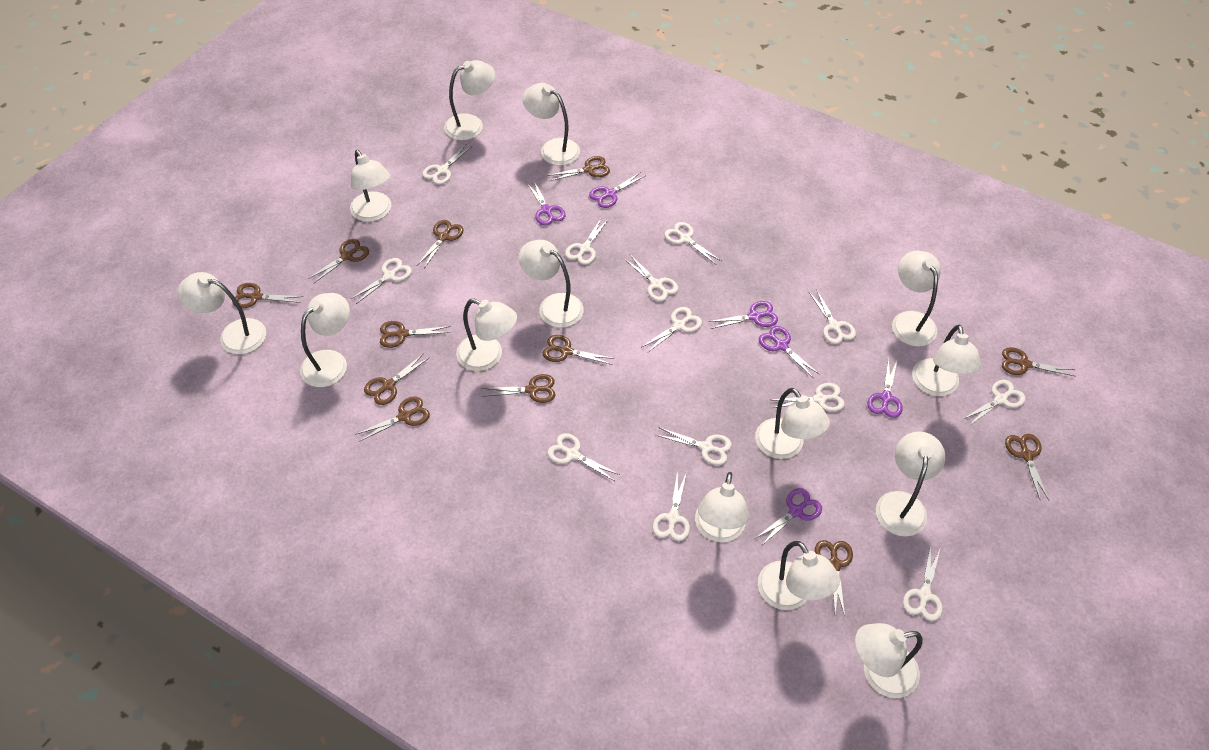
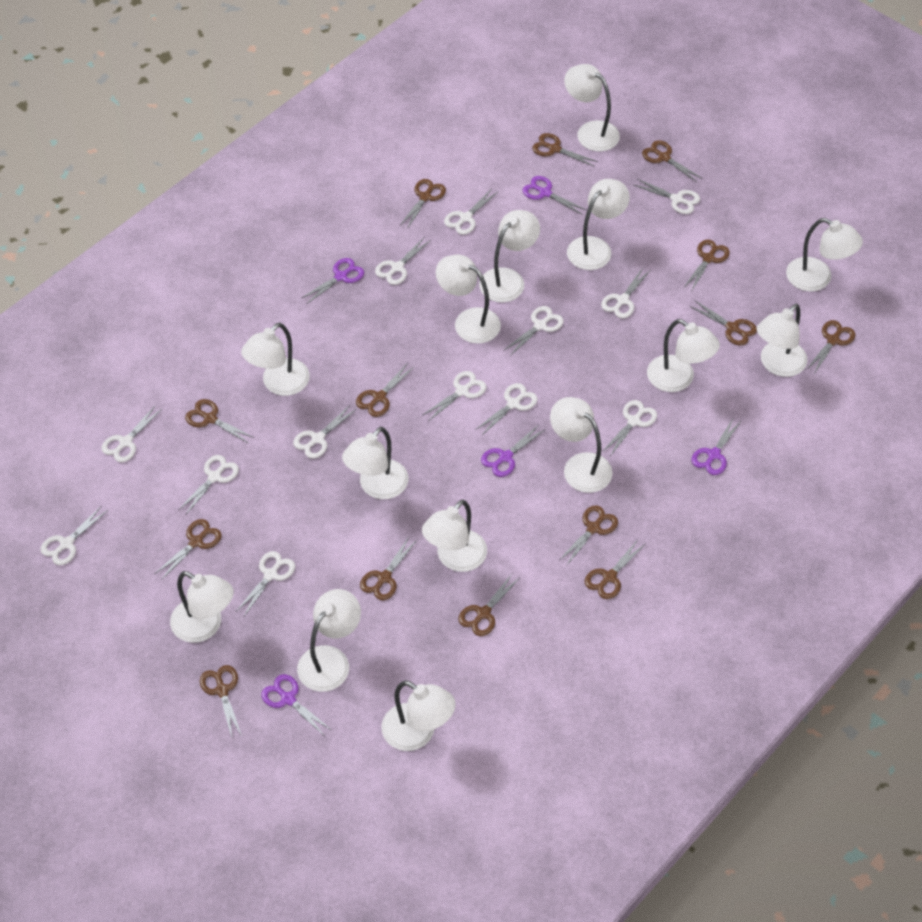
brown scissors: [232,283,303,308] [308,239,369,284] [355,397,430,442] [364,353,429,405] [380,321,451,348] [417,220,463,269] [482,374,555,403] [543,335,615,365] [547,156,610,181] [815,540,853,616] [1002,347,1076,377] [1005,434,1049,501] = 12 -> [156,519,222,580] [185,399,254,443] [200,665,242,737] [356,364,414,417] [360,537,417,600] [400,179,446,229] [458,574,519,636] [532,133,598,166] [559,505,618,566] [585,541,645,599] [642,140,701,182] [684,239,730,291] [690,301,757,346] [806,320,855,374] = 14
purple scissors: [526,179,565,226] [589,172,646,208] [708,301,778,329] [754,488,822,546] [759,326,819,378] [868,358,902,418] = 6 -> [261,674,332,735] [302,258,364,304] [481,426,544,477] [522,176,586,214] [691,417,742,475] = 5

